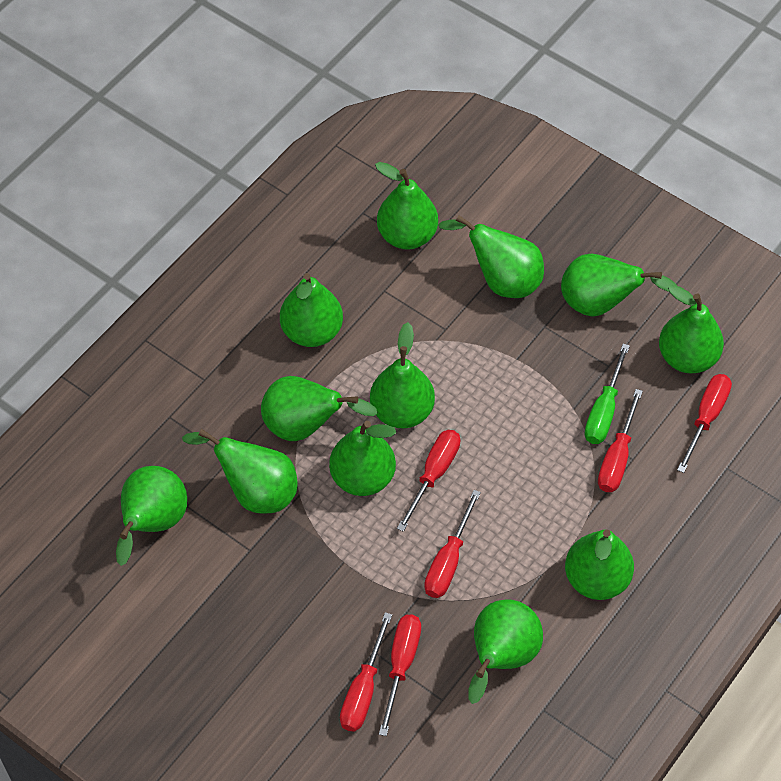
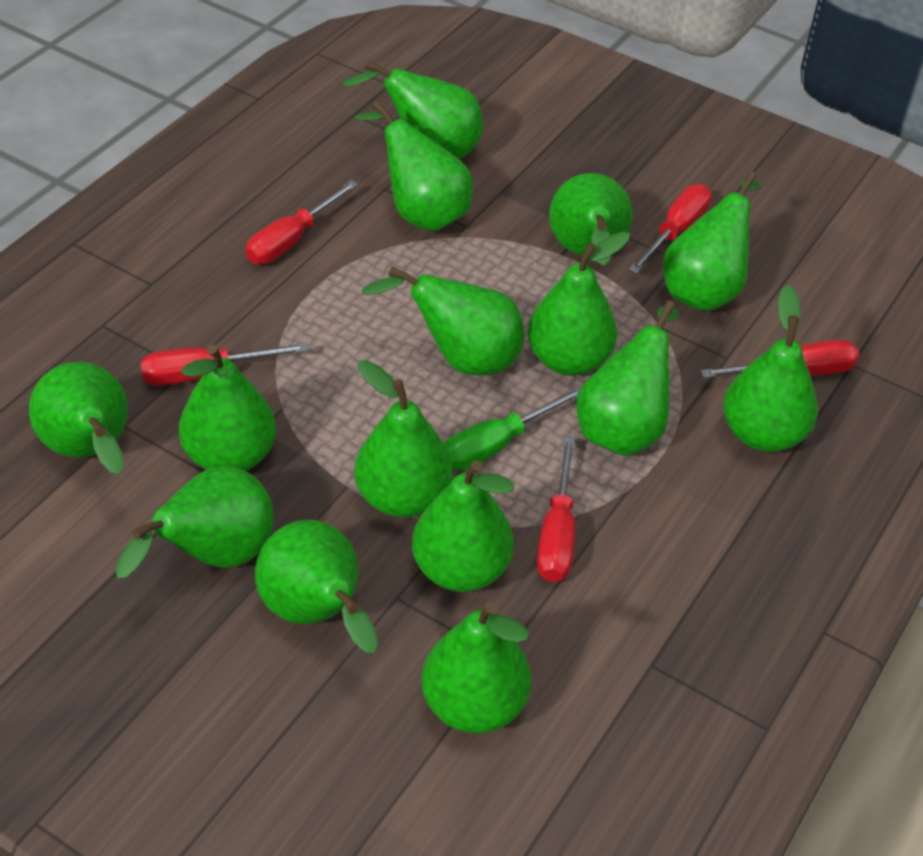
green pear: [116,466,187,566] [182,429,298,514] [261,376,378,441] [280,273,343,347] [329,421,396,496] [370,322,435,428] [375,162,438,250] [438,215,544,298] [468,599,543,704] [561,254,677,317] [565,529,634,600] [659,285,724,374] = 12 -> [29,362,128,474] [116,466,274,579] [179,344,276,471] [255,520,378,653] [342,60,483,159] [354,360,452,517] [355,101,473,232] [362,266,524,376] [412,460,514,592] [422,601,531,733] [528,231,630,376] [549,173,632,266] [576,300,680,456] [663,171,760,311] [723,285,818,452] = 15
red screwdriver: [340,612,392,731] [379,615,421,736] [397,430,460,532] [424,490,481,598] [598,389,643,492] [677,374,732,473] = 6 -> [140,343,309,386] [246,180,358,264] [537,437,575,582] [629,184,712,273] [700,340,859,378] = 5

